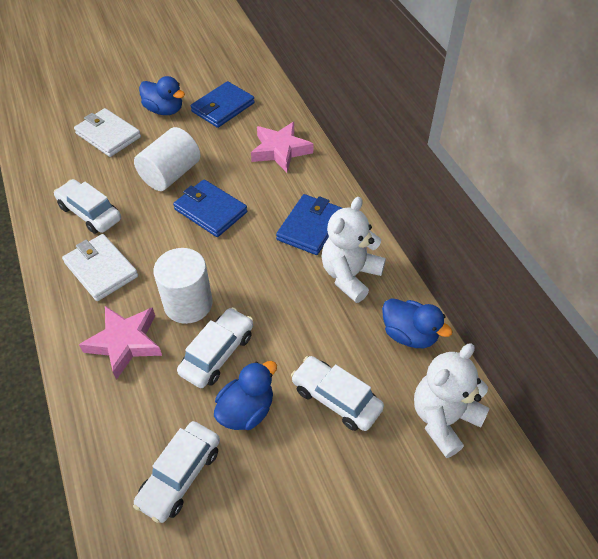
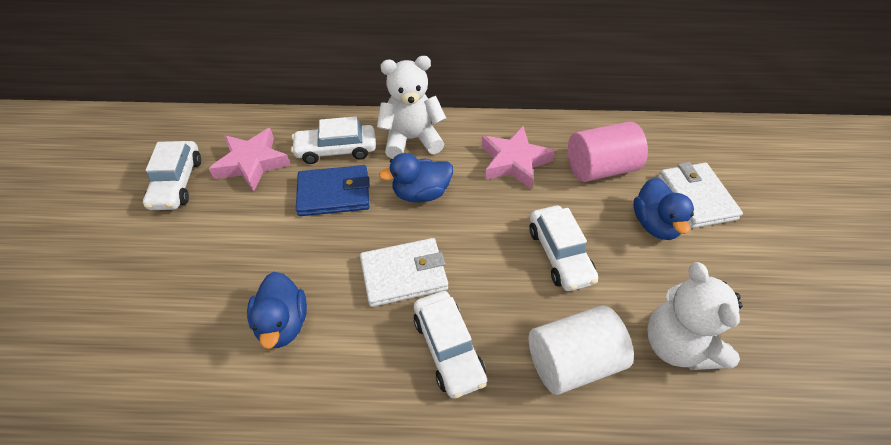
blue wallet: [173,179,247,237] [190,81,255,128] [276,194,342,255] = 3 -> [296,165,369,216] = 1
pink cylinder: none = 0 -> [568,121,648,182] = 1
white cylinder: [134,127,200,191] [153,248,213,324] = 2 -> [529,305,634,395] = 1

